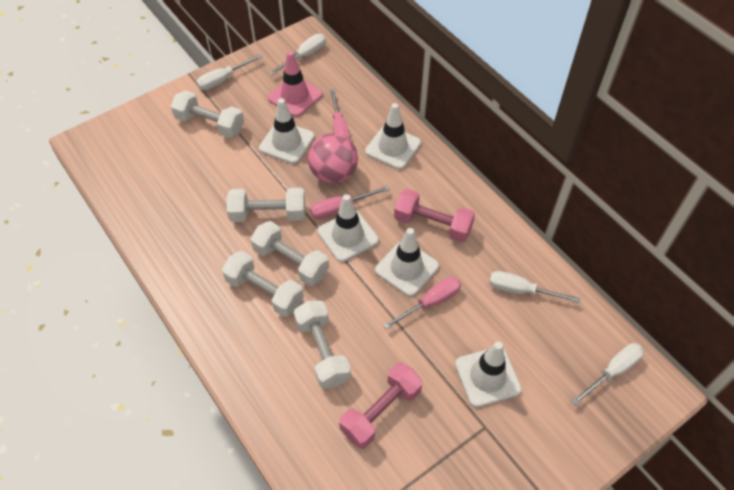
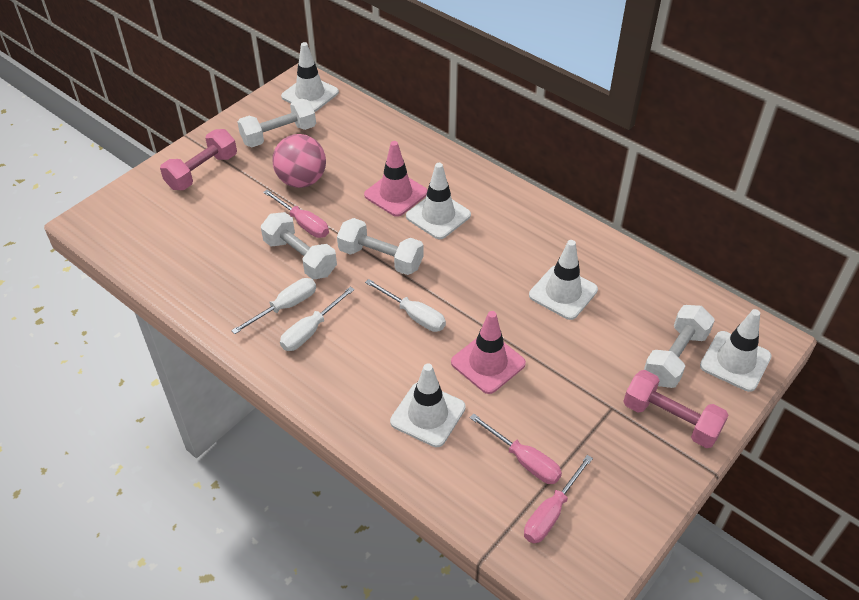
pink traffic cone: [268,51,322,117] = 1 -> [364,141,428,217] [451,311,526,394] = 2
white dumbbell: [171,91,244,138] [222,251,304,317] [227,188,305,222] [250,221,329,286] [294,300,351,389] = 5 -> [238,99,316,147] [261,212,337,279] [337,218,424,275] [644,305,715,388] = 4
white screwdriver: [196,54,263,90] [269,34,326,75] [489,271,580,303] [571,343,644,406] = 4 -> [231,278,316,334] [280,287,355,351] [365,279,446,332] = 3

